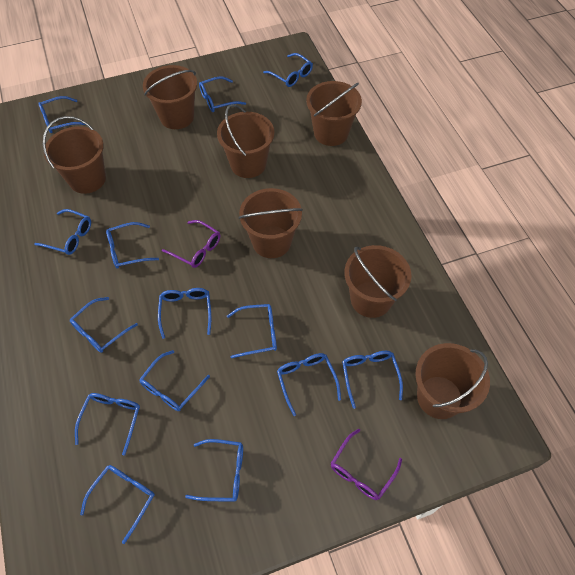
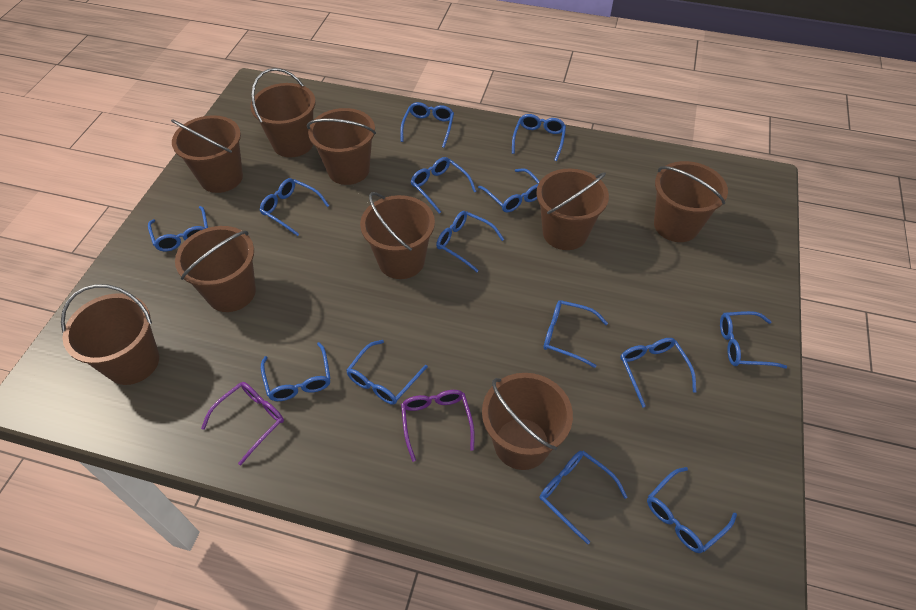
brown bucket: [43,116,106,194] [143,65,197,129] [217,104,274,178] [238,188,303,258] [306,81,362,146] [344,245,411,318] [415,343,490,419] = 7 -> [61,284,159,385] [171,115,243,193] [175,226,256,312] [250,68,316,157] [307,108,376,185] [360,192,435,279] [482,373,573,470] [536,168,609,250] [654,161,728,242] = 9

